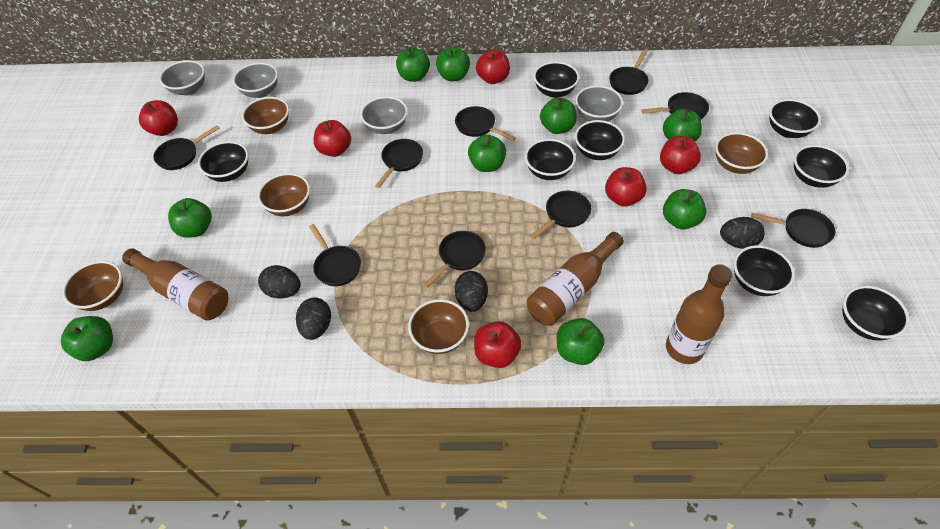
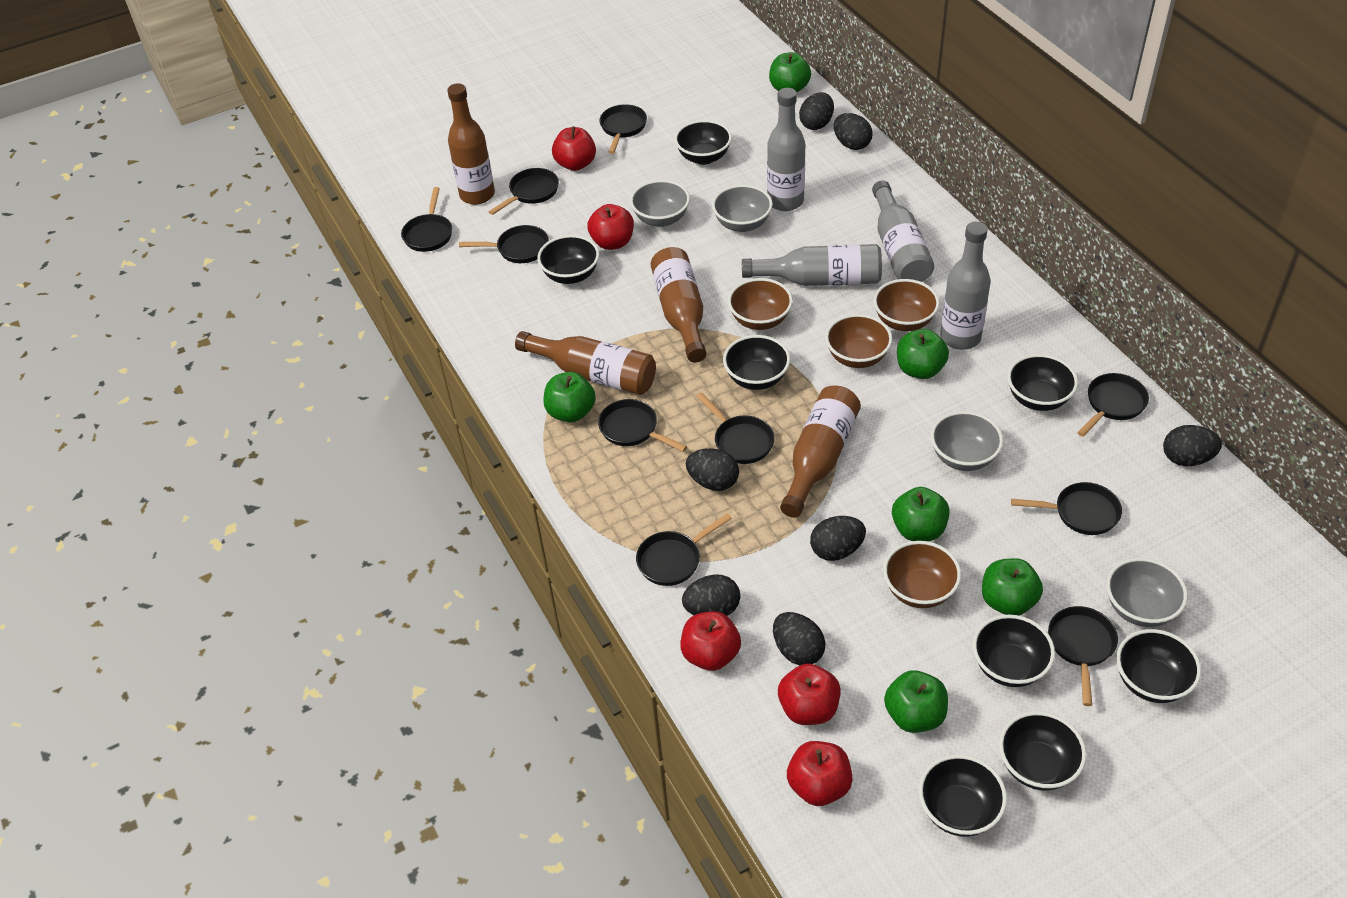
black egg: [258,265,301,299] [296,297,331,340] [455,271,488,312] [720,217,765,249] = 4 -> [682,574,740,616] [686,448,739,491] [773,612,826,665] [799,92,834,130] [810,516,866,561] [834,113,872,150] [1163,425,1222,466] = 7
black pan: [154,125,220,170] [309,224,361,286] [375,139,423,188] [423,231,486,288] [455,106,516,141] [530,191,591,239] [609,49,649,95] [641,92,709,119] [751,209,835,248] = 9 -> [401,187,452,252] [459,225,549,263] [489,168,559,215] [598,399,687,452] [599,104,647,154] [636,513,732,586] [696,392,775,464] [1011,482,1122,535] [1048,606,1118,706] [1077,373,1149,437] = 10
brown bottle: [122,248,228,321] [527,232,624,326] [666,264,733,364] = 3 -> [447,83,495,205] [515,331,656,395] [651,247,707,362] [780,386,861,518] = 4
brown bowl: [62,261,123,311] [242,97,289,134] [258,173,310,216] [408,299,469,354] [715,132,768,174] = 5 -> [728,278,793,330] [825,314,892,368] [874,279,940,331] [883,541,961,608] = 4
green apple: [61,316,113,361] [168,198,212,238] [396,47,430,82] [436,47,470,81] [468,134,506,172] [540,97,577,134] [557,318,604,365] [663,109,702,142] [663,189,706,229] = 9 -> [543,372,596,422] [769,52,811,93] [884,670,948,733] [892,487,950,541] [897,329,949,379] [982,558,1043,615] = 6
grey bottle: none = 0 -> [742,244,882,286] [767,88,805,211] [872,180,934,282] [940,222,991,350] = 4
red apple: [139,100,178,136] [313,120,351,157] [474,321,522,368] [476,49,510,84] [605,167,647,207] [660,136,701,174] = 6 -> [552,126,596,171] [587,204,634,250] [680,611,741,671] [778,664,841,725] [787,741,853,806] = 5

